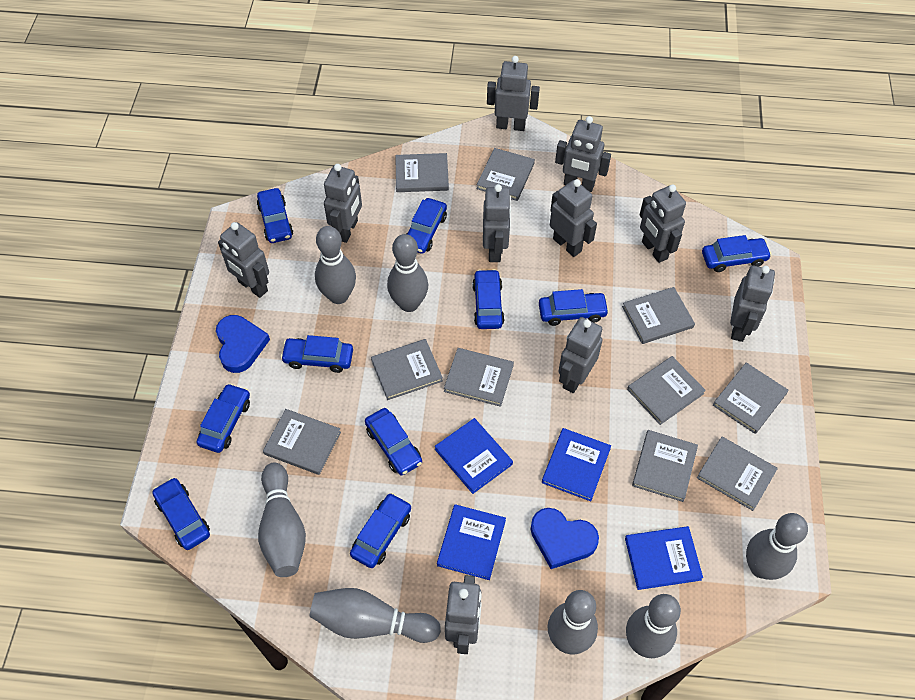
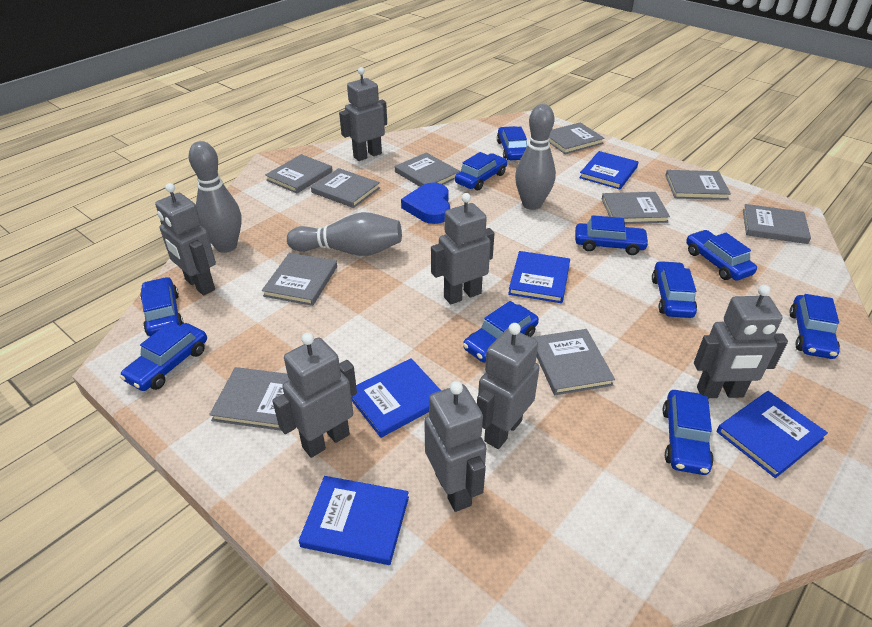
blue book: [435,418,513,494] [437,504,506,580] [542,428,611,501] [625,526,703,590] = 4 -> [299,476,409,565] [351,358,441,438] [508,251,570,303] [579,151,638,189] [717,391,828,478] = 5
blue heart: [216,315,270,373] [531,508,599,569] = 2 -> [401,183,450,224] = 1
grey bowling pin: [258,463,306,577] [309,588,441,643] [315,226,356,304] [387,234,428,312] [547,590,598,654] [626,594,681,658] [746,513,808,580] = 7 -> [188,141,242,253] [287,212,402,256] [515,104,556,210] = 3
grey robot: [218,222,269,298] [324,164,362,243] [445,575,482,654] [483,184,511,262] [487,56,540,131] [550,179,597,257] [555,116,611,192] [558,317,603,393] [639,184,686,263] [730,265,775,342] = 10 -> [155,183,216,295] [272,333,357,458] [339,67,387,161] [424,381,486,512] [431,193,495,305] [477,323,540,449] [694,285,788,398] = 7

